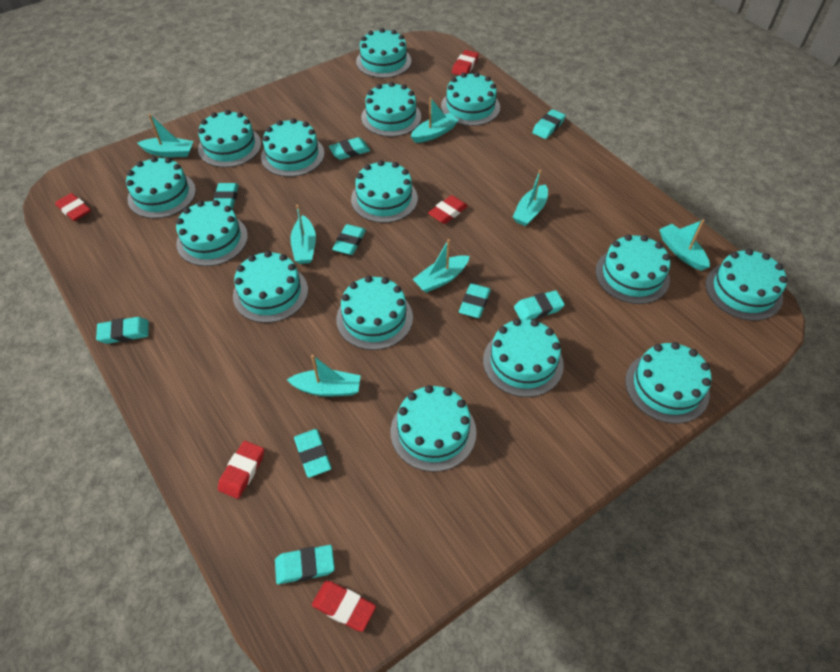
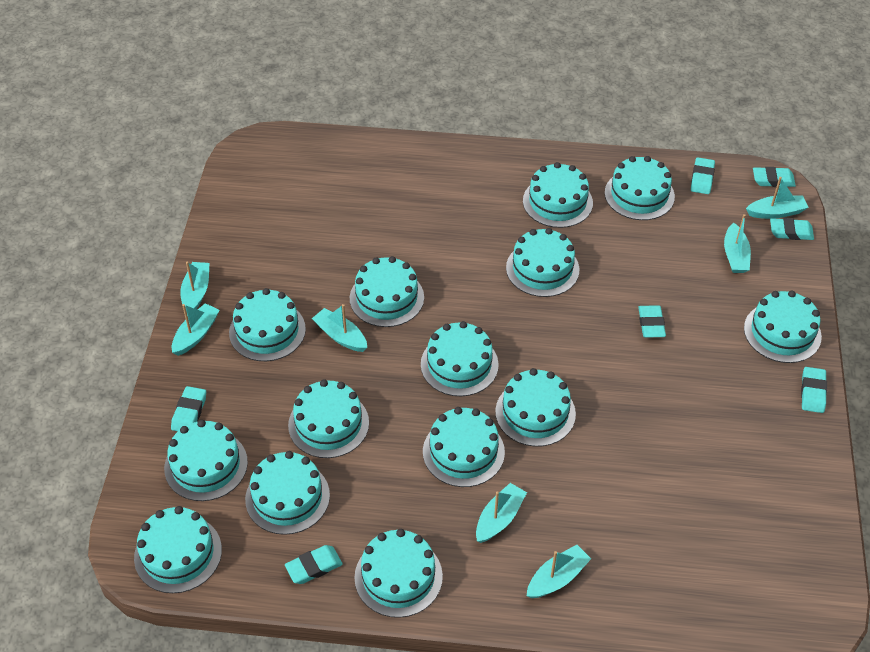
red eraser: [55,193,91,221] [218,441,264,499] [312,581,376,632] [428,195,468,224] [452,50,479,75] = 5 -> none = 0
turquoise cake: [126,156,196,219] [176,200,248,266] [198,110,261,167] [233,251,308,323] [261,118,325,177] [336,276,413,350] [351,160,418,223] [356,28,411,78] [361,82,421,137] [390,385,476,472] [441,72,500,126] [483,319,564,397] [595,234,670,304] [625,342,712,424] [706,249,787,321] = 15 -> [134,506,222,593] [164,420,248,501] [229,288,306,361] [245,451,330,535] [288,379,369,458] [350,256,424,327] [354,529,443,618] [421,321,499,396] [423,407,505,487] [495,368,576,447] [506,228,579,297] [523,162,593,228] [605,156,675,220] [744,290,822,363] = 14
turquoise eraser: [96,317,149,344] [213,183,238,209] [275,545,335,584] [294,429,331,478] [329,137,370,160] [332,224,366,255] [459,283,491,318] [514,290,565,320] [532,109,566,139] = 9 -> [171,386,206,431] [285,545,343,584] [638,305,666,338] [691,157,715,194] [753,167,796,187] [770,218,814,240] [801,367,827,413] = 7

